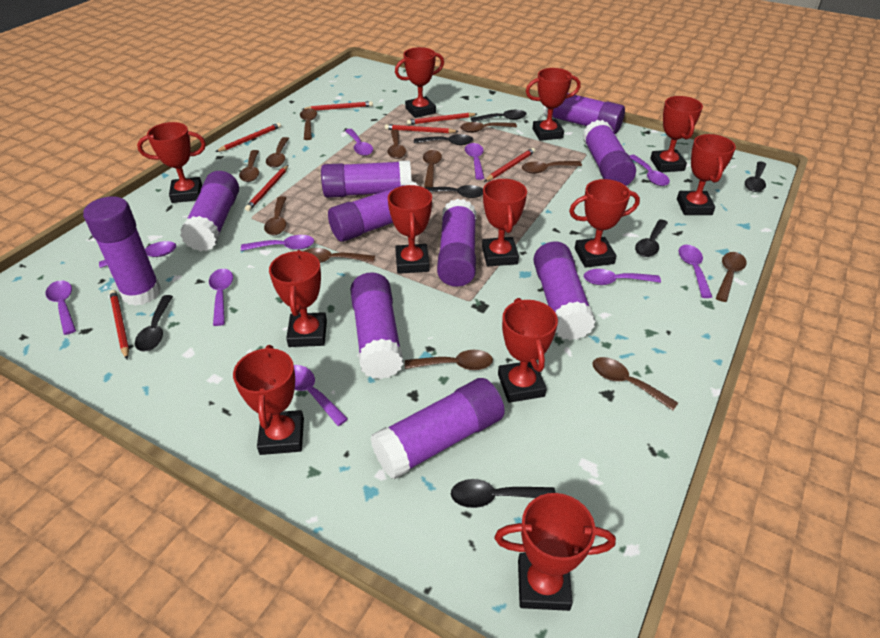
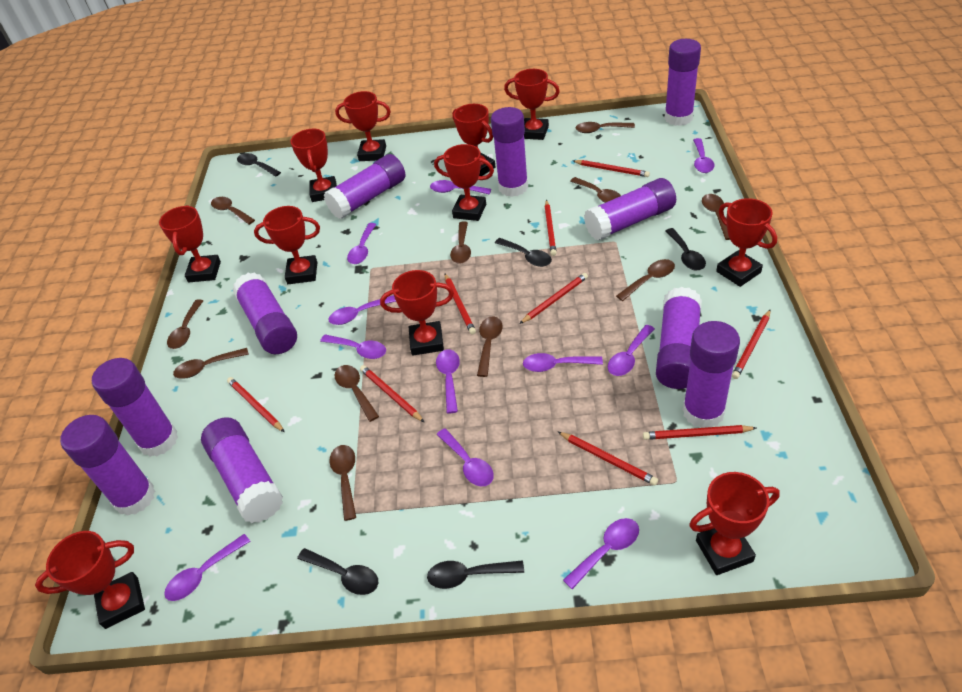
black spoon: [135,295,173,351] [414,134,473,145] [424,185,483,198] [451,479,556,508] [471,110,527,122] [635,219,668,257] [745,161,766,192] = 7 -> [237,153,281,176] [297,548,378,595] [427,560,524,589] [495,238,552,267] [665,228,706,270] = 5
brown spoon: [239,150,259,182] [264,196,286,235] [266,137,289,168] [300,108,317,140] [303,248,375,263] [387,130,406,159] [405,350,493,370] [423,150,442,187] [460,122,517,133] [522,161,582,174] [593,357,678,410] [716,252,747,302] = 12 -> [167,300,203,349] [173,348,249,379] [211,197,255,225] [330,445,356,521] [335,365,379,422] [450,221,471,264] [477,316,503,377] [570,177,621,203] [575,122,635,133] [616,259,675,301] [702,194,730,240] = 11
purple spoon: [46,280,76,335] [99,241,176,268] [209,269,233,326] [241,235,314,251] [294,365,348,426] [345,129,373,156] [465,143,484,180] [584,269,661,285] [630,155,670,186] [678,245,712,298] = 10 -> [164,534,251,601] [320,335,386,359] [329,295,396,325] [347,223,376,264] [430,180,491,195] [436,350,460,414] [436,428,494,486] [523,353,603,372] [563,518,639,589] [608,325,655,376] [693,138,714,173] = 11
red pencil: [109,290,129,359] [216,123,281,152] [245,165,288,211] [302,101,373,111] [385,124,459,133] [407,113,477,125] [484,148,535,182] = 7 -> [227,377,285,432] [360,365,424,422] [445,274,476,335] [519,273,588,324] [545,200,557,256] [558,432,658,486] [573,160,650,177] [643,425,756,440] [732,310,771,379] = 9
red trophy: [137,122,206,203] [233,345,304,455] [269,250,327,347] [388,185,432,274] [395,47,444,118] [482,179,527,266] [495,493,616,611] [498,298,558,403] [526,68,581,141] [569,179,640,268] [650,96,703,172] [677,134,736,215] = 12 -> [35,531,145,629] [159,205,221,282] [254,206,320,284] [290,129,337,202] [335,91,391,161] [380,270,454,356] [434,144,494,221] [452,104,496,176] [504,69,560,140] [689,472,780,575] [716,198,777,287] = 11

